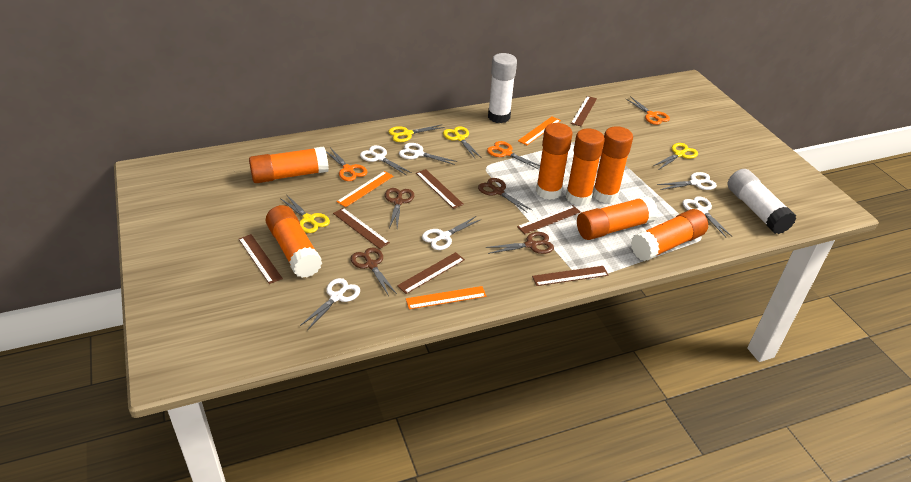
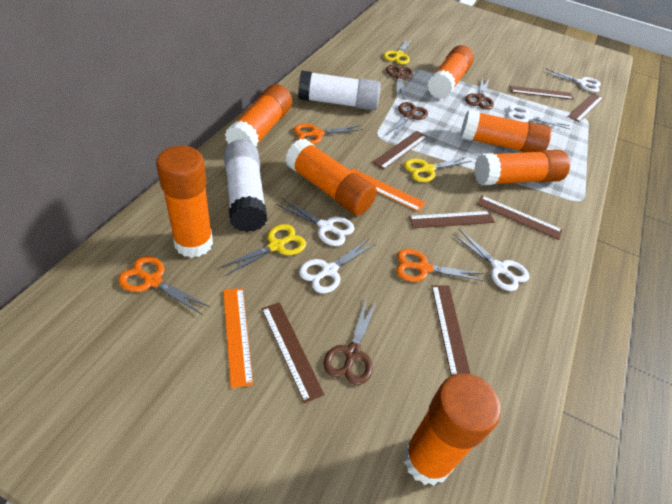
orange ruler: [337,171,393,207] [406,286,486,309] [518,116,561,145] = 3 -> [223,288,253,388] [350,168,426,212] = 2
white scissors: [300,278,360,330] [360,145,412,175] [399,143,458,165] [422,216,482,250] [657,172,717,190] [683,196,732,237] = 6 -> [276,197,355,246] [299,239,377,294] [452,229,529,291] [507,105,570,129] [544,68,601,92] = 5
yellow scissors: [280,195,330,233] [388,124,445,142] [443,126,482,159] [653,143,698,169] = 4 -> [220,224,306,276] [384,39,412,65] [404,157,472,182] = 3

